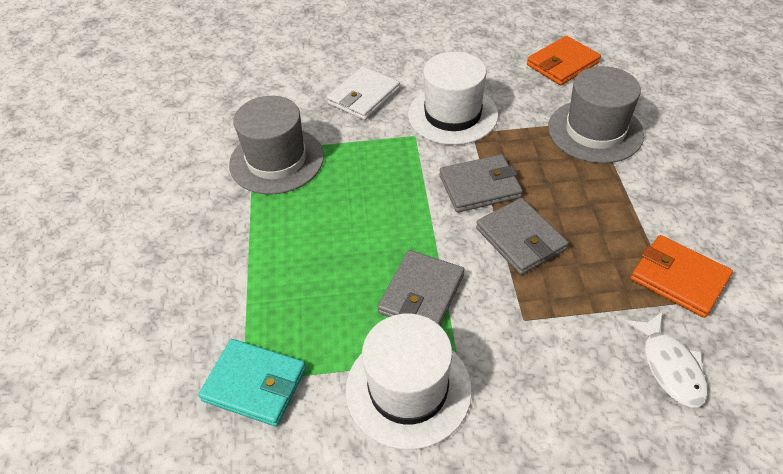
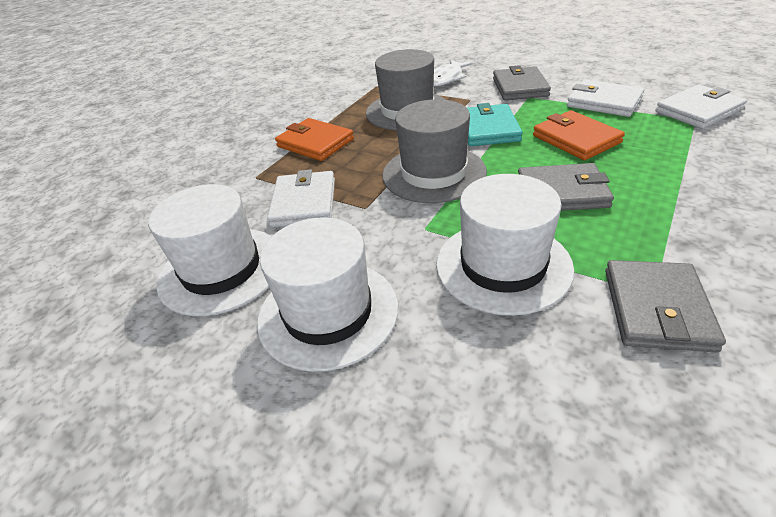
white hat: [346,314,472,450] [408,52,498,145] = 2 -> [148,184,272,316] [257,217,398,372] [436,174,574,316] = 3
white wallet: [327,67,400,120] = 1 -> [267,169,335,227] [567,80,645,117] [655,84,747,129] = 3

